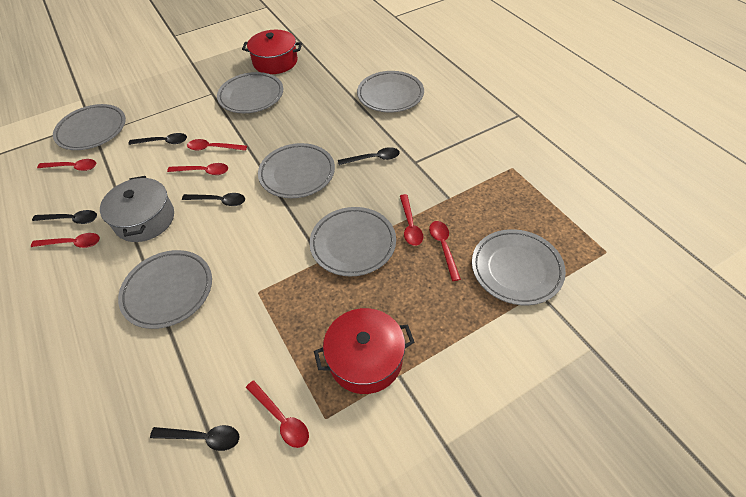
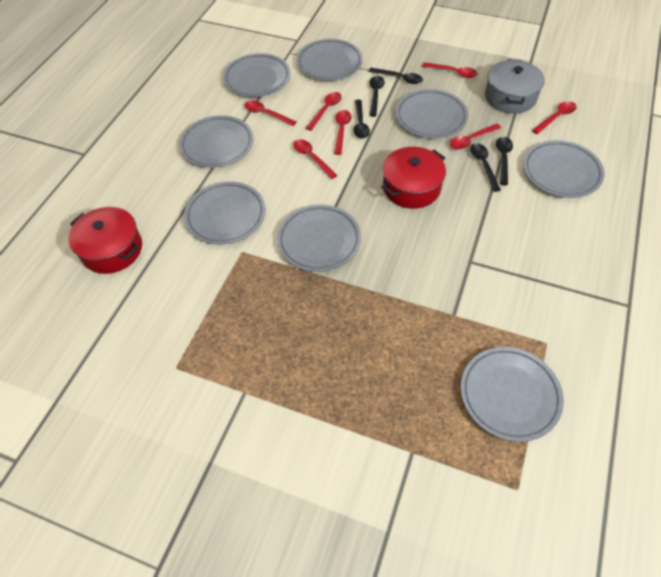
grey plate: [53,104,126,150] [118,250,212,329] [217,72,283,113] [258,143,335,198] [309,207,396,277] [357,71,424,112] [472,229,566,305] = 7 -> [179,115,253,168] [184,181,265,244] [223,53,291,97] [277,205,361,272] [296,39,363,81] [396,89,468,138] [461,347,564,442] [523,140,604,198] = 8

